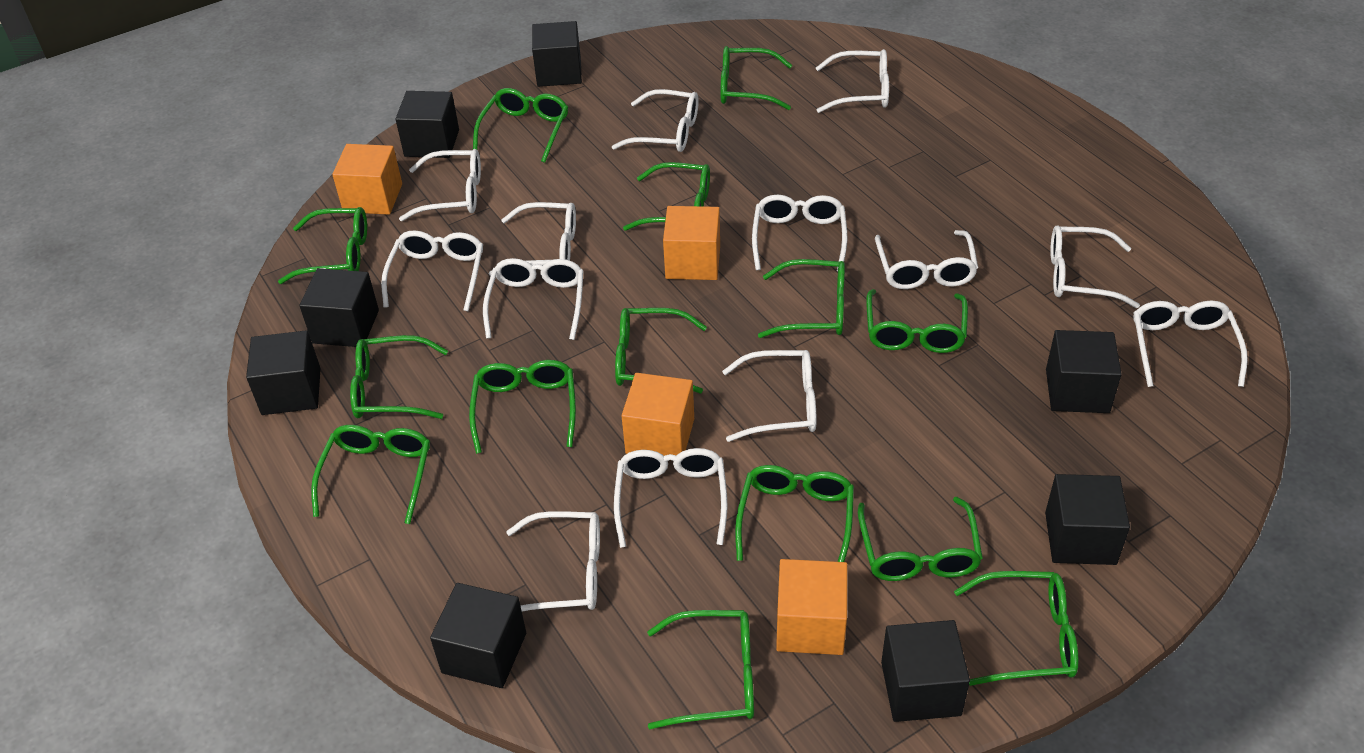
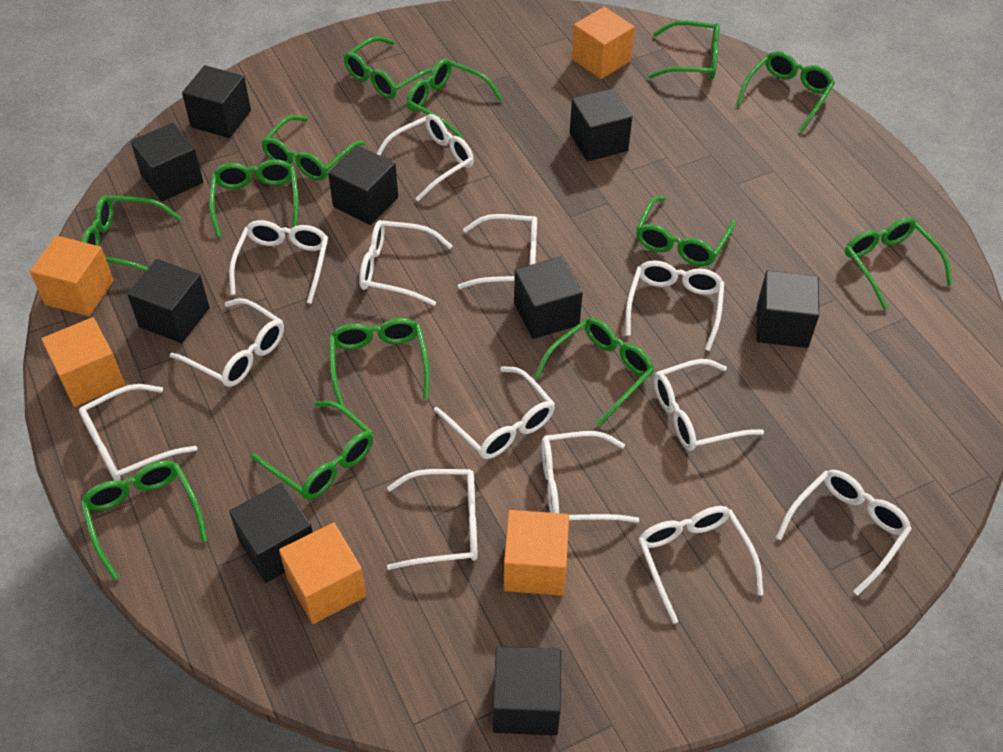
black cube: [246,330,321,415] [299,268,379,347] [396,91,459,158] [430,583,526,688] [532,21,582,87] [881,620,970,722] [1045,474,1130,565] [1046,330,1122,413] = 8 -> [127,259,210,343] [131,123,204,201] [182,65,251,138] [229,483,313,583] [328,145,398,225] [493,646,561,735] [514,256,583,339] [570,88,632,162] [756,270,819,348] = 9
green glasses: [278,207,367,284] [311,425,430,524] [350,335,448,419] [469,360,576,454] [473,88,568,163] [615,308,707,394] [623,162,710,231] [647,610,754,729] [720,46,792,110] [735,465,854,562] [758,259,845,338] [858,497,983,581] [866,289,968,353] [954,571,1079,686] = 14 -> [81,195,181,271] [81,461,208,580] [209,160,299,237] [251,401,374,500] [261,115,365,181] [329,318,430,407] [344,36,433,99] [407,59,503,139] [534,318,654,427] [636,196,735,266] [648,21,720,79] [736,51,835,132] [845,218,953,310] = 13
orange cube: [332,144,402,215] [621,373,694,456] [663,206,720,280] [776,559,847,655] = 4 -> [30,236,114,316] [41,317,125,407] [279,522,366,624] [504,510,569,596] [572,7,635,79] = 5

